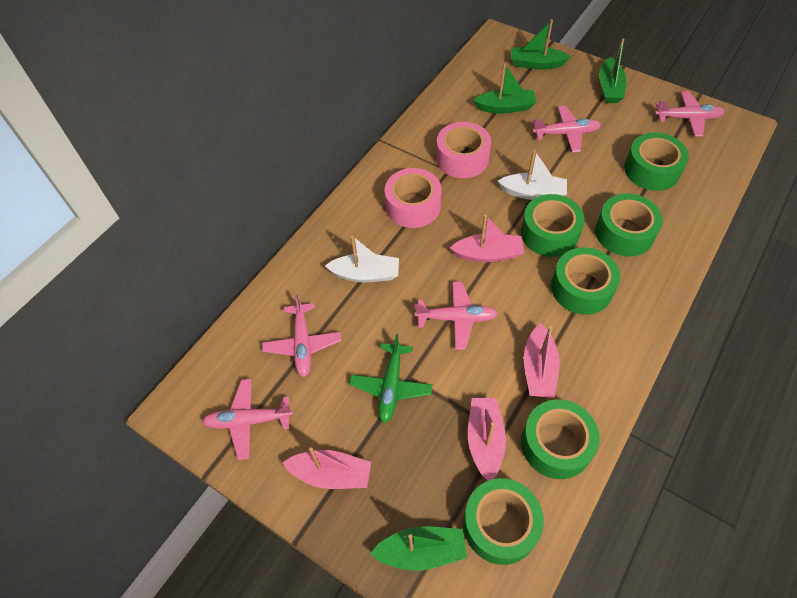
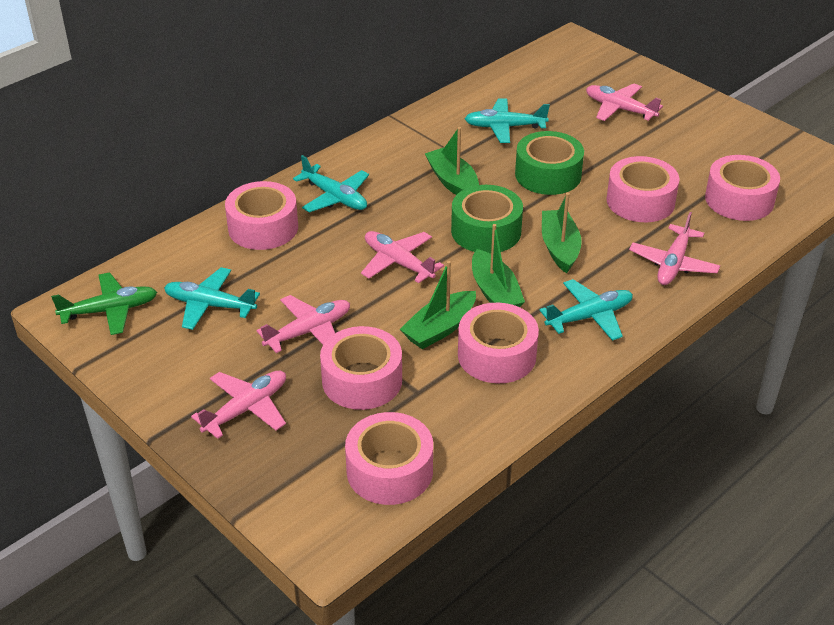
green tape: [463,478,544,565] [521,194,585,257] [521,399,600,479] [551,247,620,315] [595,193,663,257] [624,132,689,191] = 6 -> [451,185,523,253] [515,131,584,195] = 2
pink boat: [282,447,371,489] [450,215,524,262] [468,398,506,481] [524,323,560,398] = 4 -> none = 0
pink tape: [384,168,442,228] [436,122,491,178] = 2 -> [225,181,298,250] [320,326,402,410] [345,412,433,505] [458,303,539,383] [607,156,680,222] [705,155,780,221] = 6
turquoise plane: none = 0 -> [164,267,260,330] [293,155,369,213] [465,98,550,143] [540,279,633,341] = 4
white boat: [325,236,399,282] [498,150,567,200] = 2 -> none = 0

